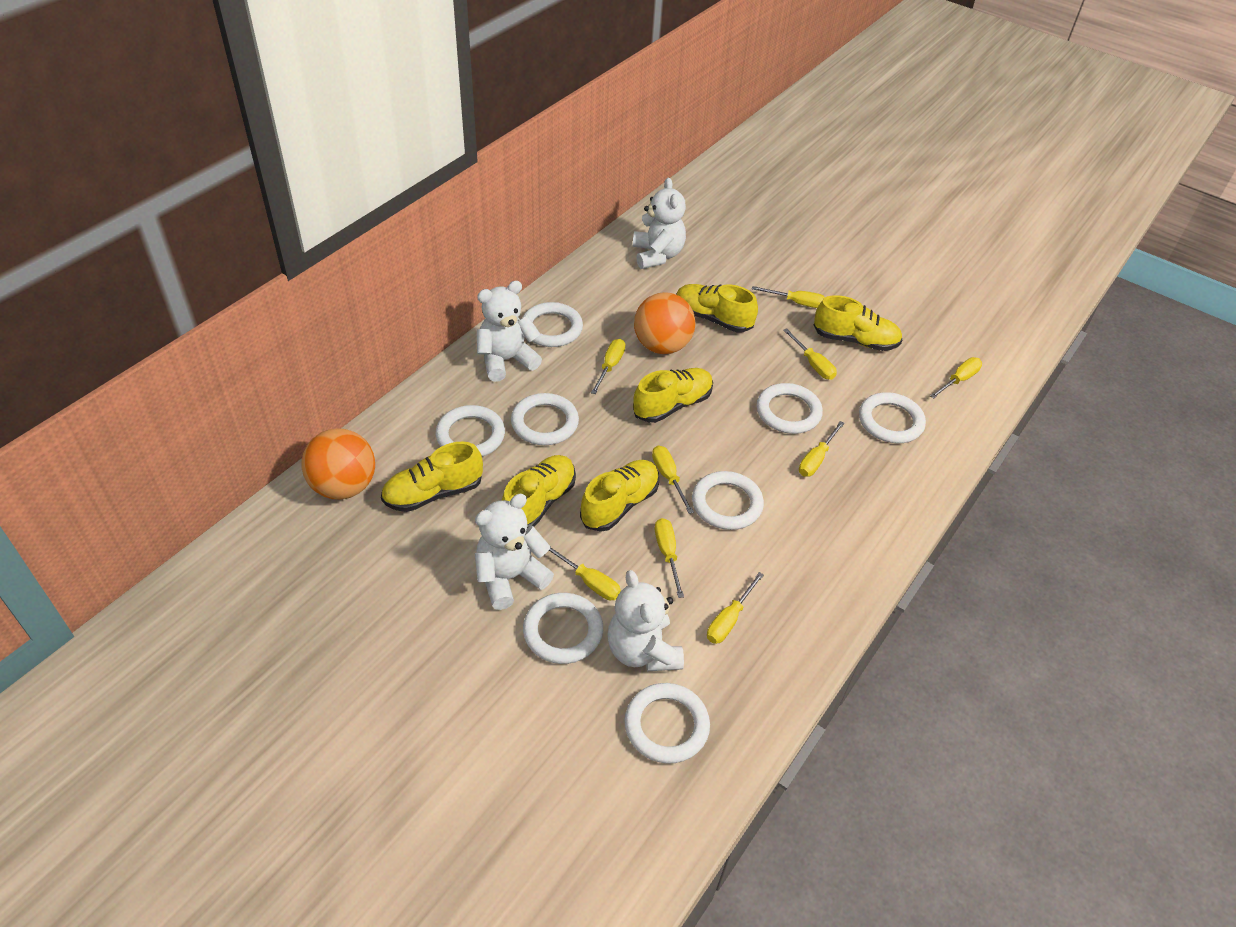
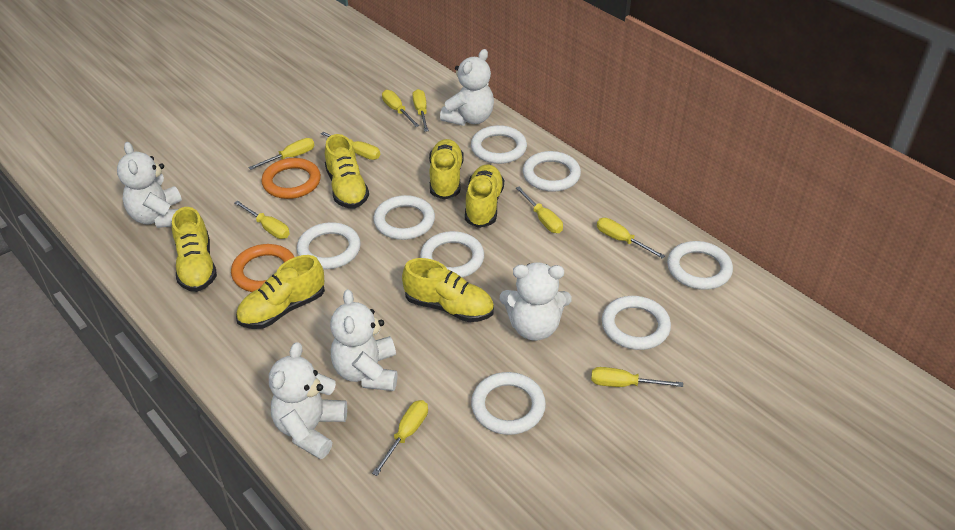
orange ball: [301,428,375,499] [634,292,695,354] = 2 -> none = 0
orange ring: none = 0 -> [231,244,294,292] [261,158,321,199] = 2
white teddy bear: [475,494,554,610] [477,281,542,382] [607,570,684,671] [633,178,686,269] = 4 -> [117,142,182,228] [269,342,347,459] [330,289,397,391] [440,49,494,126] [500,262,572,341] = 5

